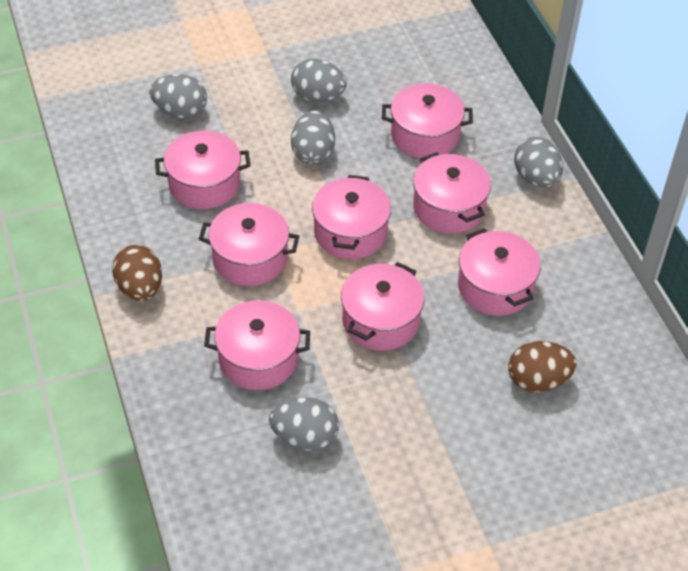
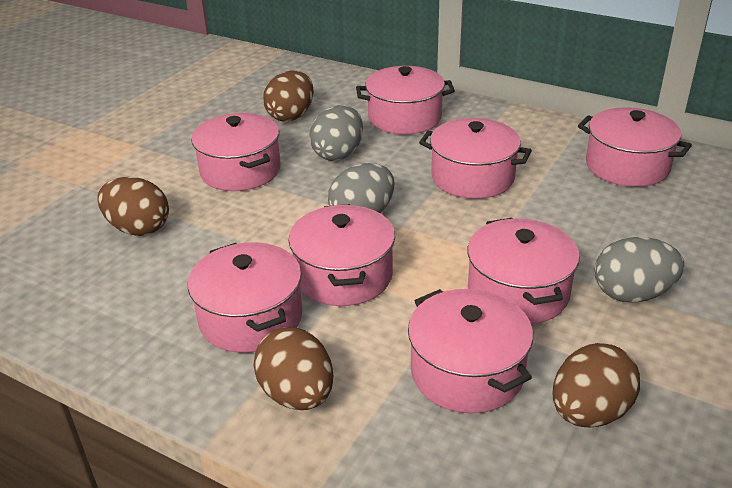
brown egg: [112,245,162,301] [508,341,577,392] = 2 -> [97,177,169,236] [253,327,333,410] [263,71,314,122] [553,343,640,427] = 4
grey egg: [150,74,207,118] [269,397,339,451] [291,59,347,102] [291,110,335,164] [514,137,563,188] = 5 -> [310,105,363,161] [328,163,394,213] [594,237,684,303] = 3

